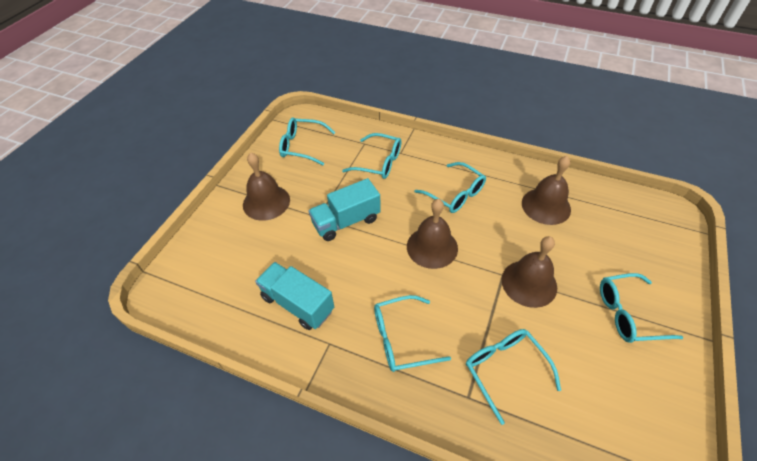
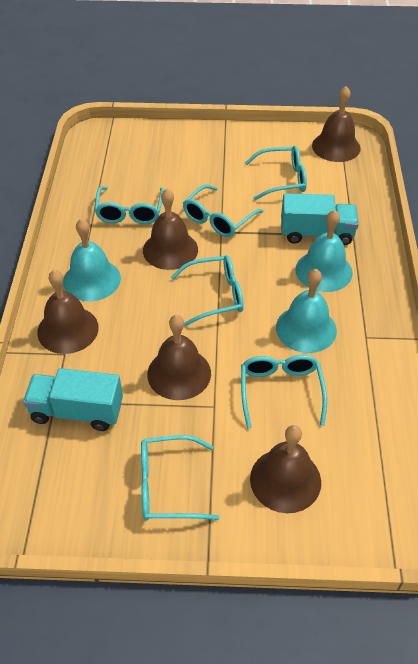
brown bell: [243,153,290,221] [407,199,458,269] [502,236,557,308] [522,156,571,225] = 4 -> [37,270,99,354] [143,189,198,270] [147,315,211,400] [250,425,321,513] [312,86,361,162] = 5
turquoise bell: none = 0 -> [63,219,121,301] [276,269,337,353] [295,210,353,292] = 3

